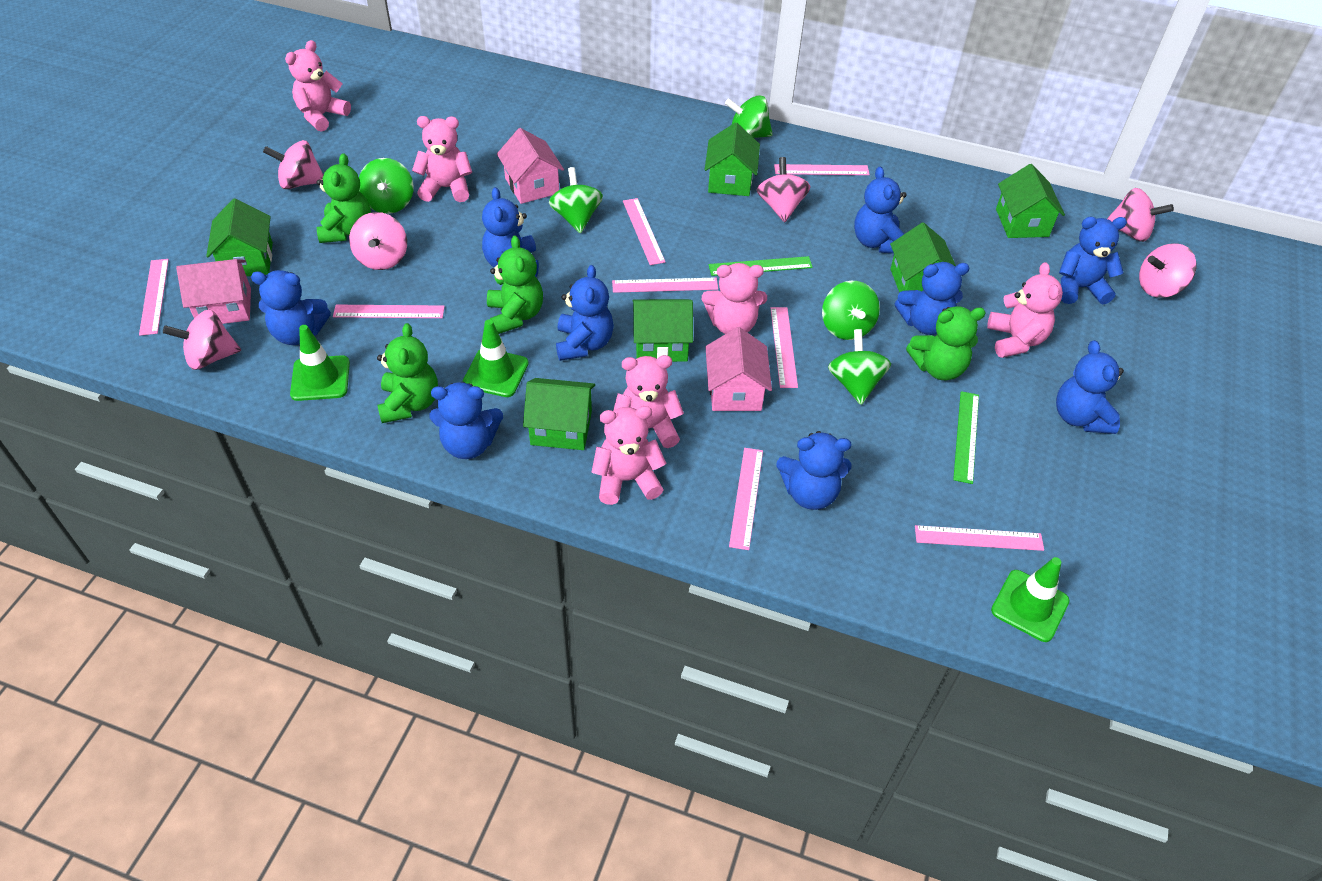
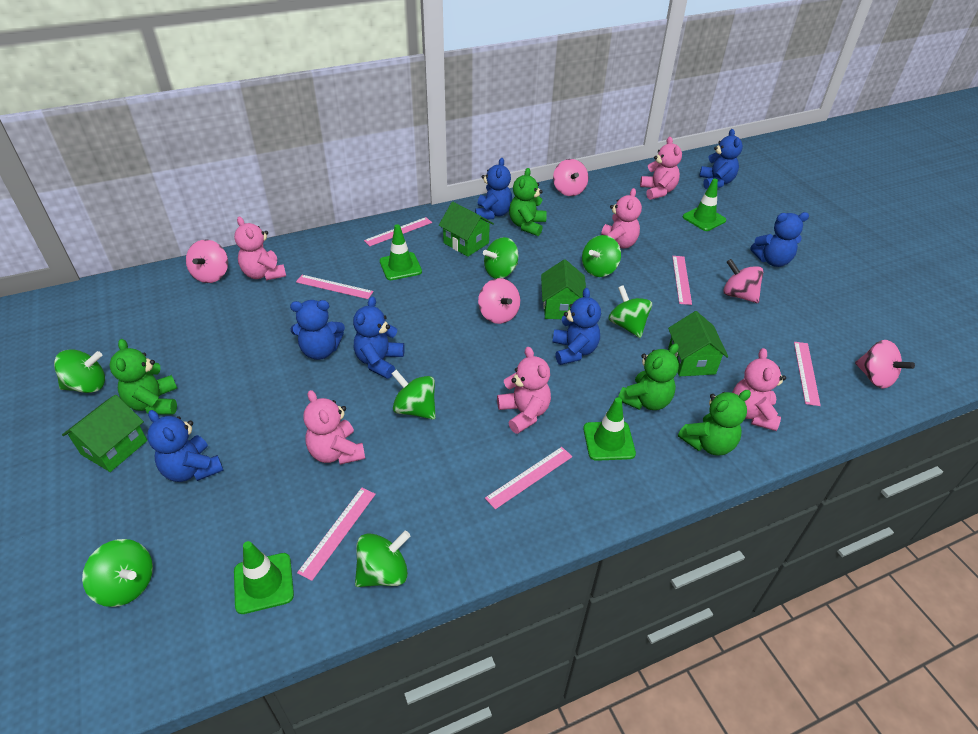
blue teddy bear: [251,270,331,345] [430,382,503,459] [482,187,539,277] [556,265,614,361] [776,431,851,510] [854,167,907,254] [895,262,970,335] [1056,340,1124,434] [1059,217,1127,304] = 9 -> [147,410,223,482] [290,300,345,360] [353,296,405,379] [475,158,512,220] [552,288,601,365] [699,129,743,189] [750,212,809,267] = 7
green house: [206,198,273,276] [523,378,595,450] [633,299,693,362] [705,122,760,196] [890,222,956,293] [996,164,1065,238] = 6 -> [62,395,147,472] [439,202,494,257] [541,259,586,319] [668,311,728,376] = 4
green ruler: [709,256,813,276] [953,391,979,484] = 2 -> none = 0
green spinning top: [359,158,413,214] [549,167,603,233] [725,95,773,138] [822,281,880,340] [828,329,891,405] = 5 -> [54,349,105,393] [82,539,153,607] [355,531,410,587] [392,370,436,420] [483,237,518,279] [582,235,621,277] [608,285,652,338] = 7
green traffic cone: [290,325,350,401] [463,319,529,397] [991,557,1070,642] = 3 -> [234,541,294,614] [380,224,422,280] [583,397,636,461] [683,179,726,231] = 4
pink house: [176,259,251,324] [497,128,564,204] [706,327,772,411] = 3 -> none = 0
pink ruler: [139,259,169,336] [333,305,445,318] [612,278,718,293] [623,198,665,265] [729,448,763,550] [771,307,798,388] [774,164,870,175] [915,525,1044,551] = 8 -> [296,275,373,299] [297,488,376,581] [364,217,432,246] [485,447,572,509] [672,256,692,305] [794,342,821,406] = 6
pink spinning top: [163,310,241,370] [263,140,323,189] [349,212,407,270] [757,157,811,222] [1107,188,1174,242] [1139,243,1196,298] = 6 -> [186,240,228,283] [478,278,520,324] [553,159,588,196] [723,259,763,303] [855,340,915,389] = 5

